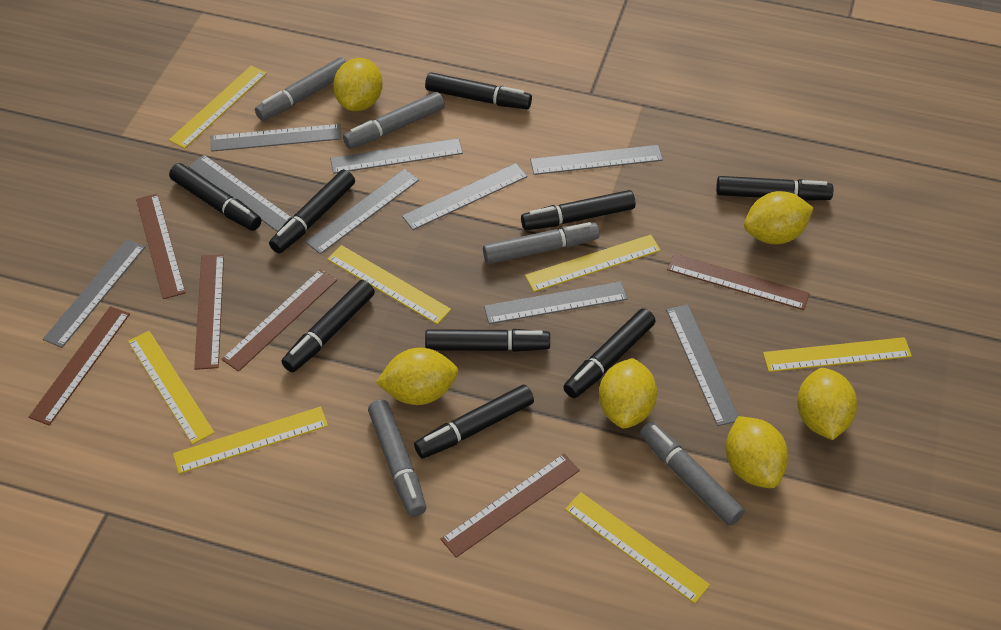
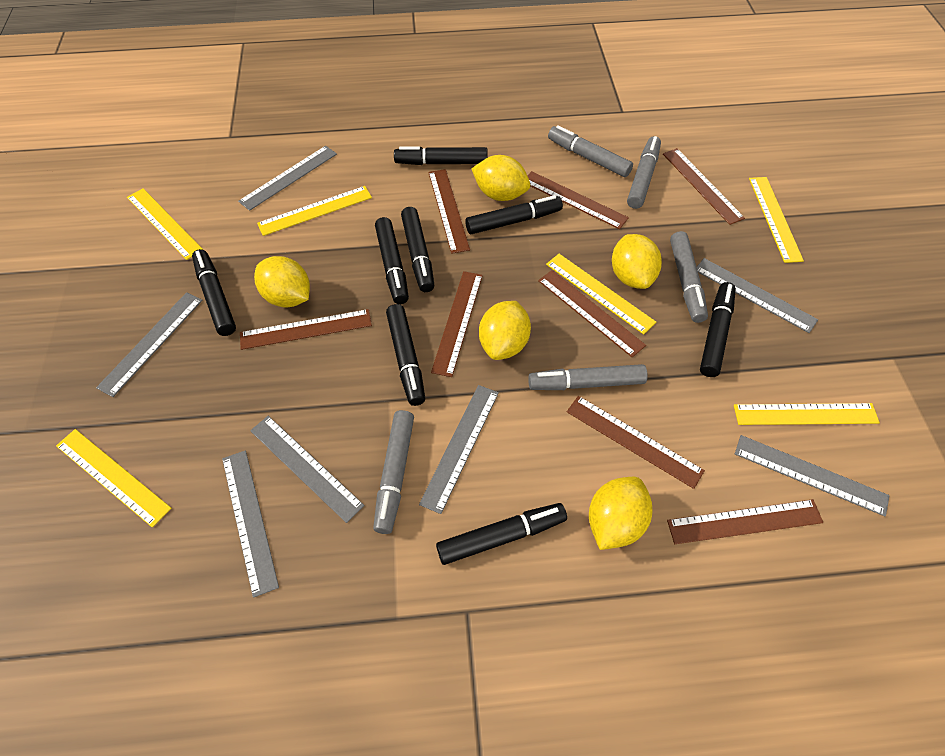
black marker: [169,163,261,231] [269,170,355,254] [281,280,375,372] [414,385,534,458] [425,72,532,109] [425,329,550,352] [521,190,635,230] [563,308,656,398] [716,176,833,201] = 9 -> [192,249,236,336] [375,217,409,304] [386,304,425,406] [394,146,488,165] [401,207,434,292] [436,503,567,565] [465,195,563,234] [700,282,736,377] = 8
brown ruler: [29,306,130,425] [136,194,186,299] [194,254,224,370] [222,269,337,372] [441,453,580,558] [667,253,810,310] = 6 -> [240,309,372,350] [428,169,470,254] [431,271,483,377] [527,171,629,229] [538,270,646,358] [567,396,705,489] [663,148,745,225] [667,499,823,544] = 8
grey ruler: [43,239,145,348] [188,155,292,232] [211,124,341,152] [306,169,419,254] [330,138,463,174] [402,163,528,230] [484,282,628,324] [530,145,663,175] [666,304,739,426] = 9 -> [96,292,203,397] [222,451,279,598] [238,146,337,211] [250,416,365,523] [419,385,499,514] [697,258,818,333] [735,435,890,516] = 7
yellow lemon: [333,58,383,111] [376,348,458,405] [599,358,657,428] [726,416,788,488] [744,191,814,245] [797,368,857,440] = 6 -> [254,256,310,308] [472,155,530,201] [479,301,531,360] [589,477,652,550] [612,234,662,289] = 5
yellow ruler: [128,331,215,445] [169,65,267,149] [173,406,328,474] [327,245,451,325] [525,235,661,292] [565,492,710,604] [763,337,912,372] = 7 -> [56,429,172,528] [127,189,203,260] [257,186,372,236] [546,254,656,334] [734,403,880,425] [749,177,804,263] = 6

